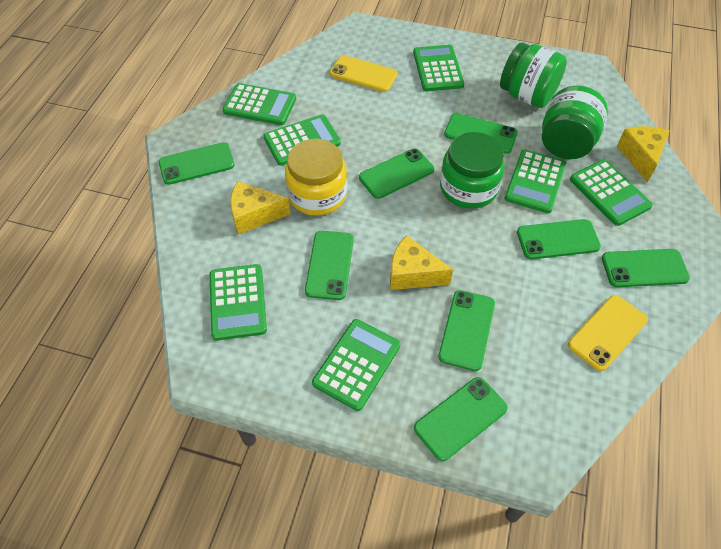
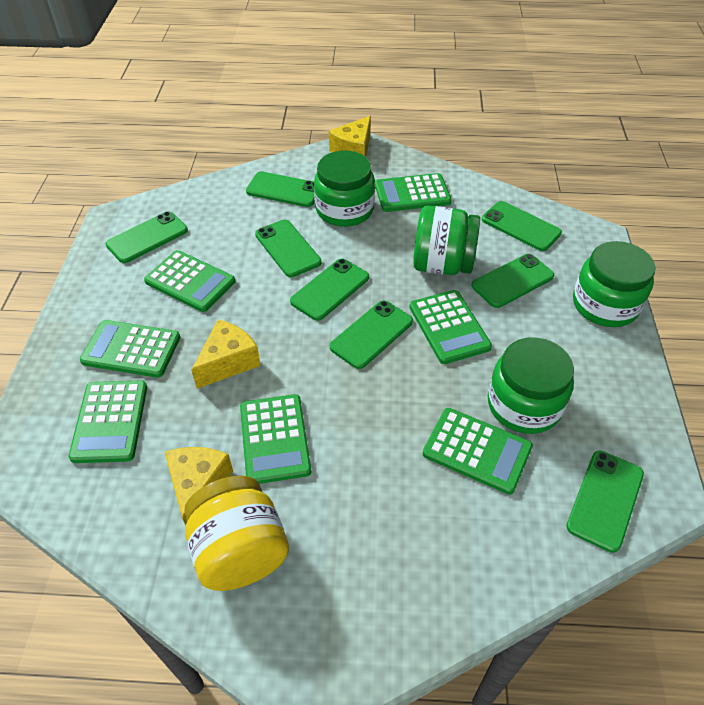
green jar: [440,132,505,209] [500,42,567,108] [542,85,608,159] = 3 -> [314,151,375,227] [413,206,480,275] [488,337,574,434] [573,241,655,327] = 4
yellow phone: [330,55,398,92] [568,295,648,371] = 2 -> none = 0

